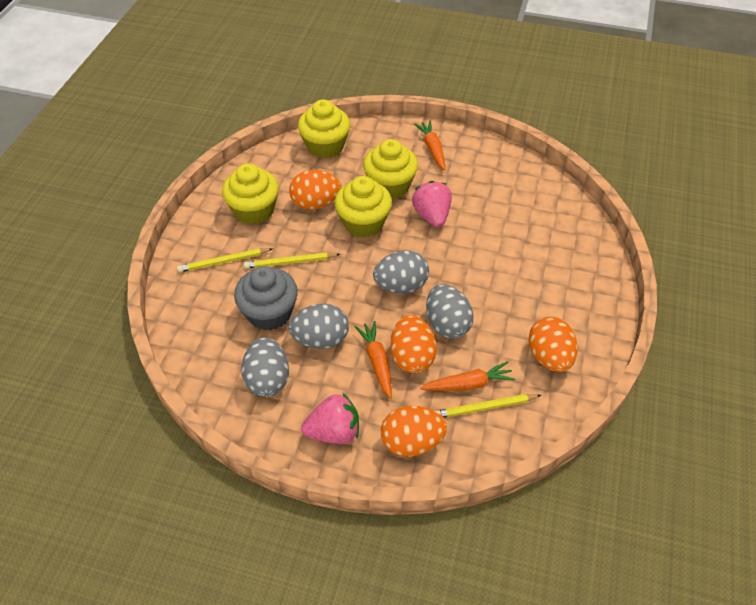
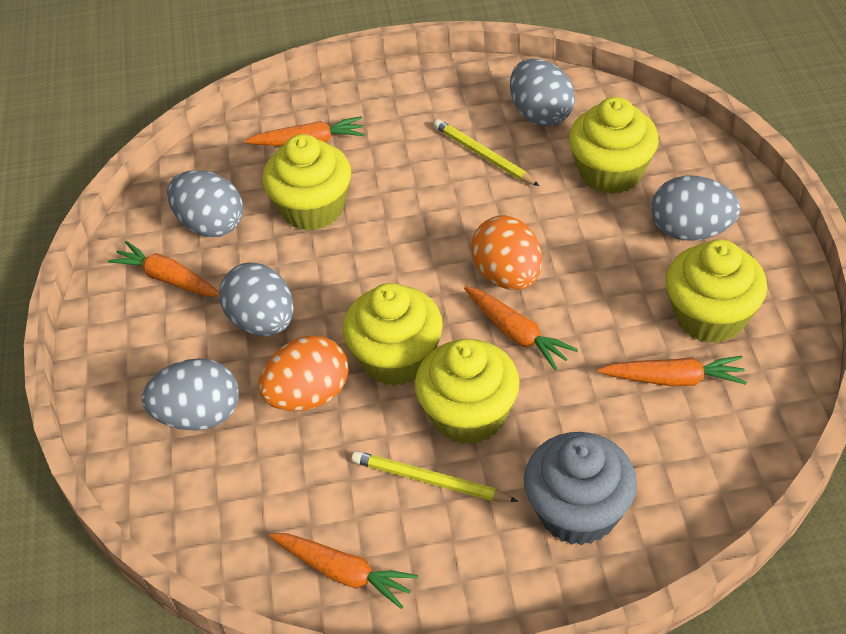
grey egg: [241,337,289,397] [288,304,349,349] [373,250,429,294] [426,284,474,339] = 4 -> [142,358,239,431] [167,170,243,237] [219,263,294,336] [510,59,575,127] [651,176,741,241] = 5
orange carrot: [354,321,392,399] [414,121,445,170] [420,361,515,391] = 3 -> [108,241,219,297] [245,116,365,146] [269,533,418,609] [464,286,578,371] [597,356,747,386] = 5
orange egg: [289,170,341,210] [381,406,447,457] [390,315,437,373] [528,317,578,372] = 4 -> [258,336,349,411] [471,215,542,290] = 2
pink strawberry: [301,393,359,444] [412,181,452,228] = 2 -> none = 0
yellow cupcake: [222,163,279,225] [298,100,350,158] [335,176,392,238] [363,139,418,199] = 4 -> [262,134,351,231] [343,283,443,386] [415,339,520,444] [569,97,659,194] [666,239,767,343] = 5
yellow pencil: [177,248,272,272] [244,252,340,269] [436,394,541,418] = 3 -> [352,451,518,502] [434,119,539,186] = 2

